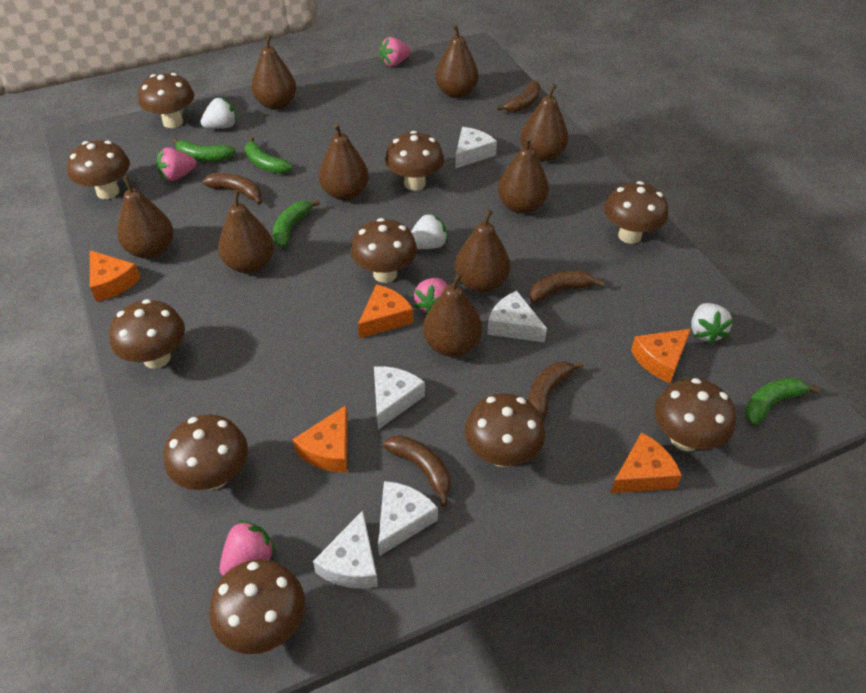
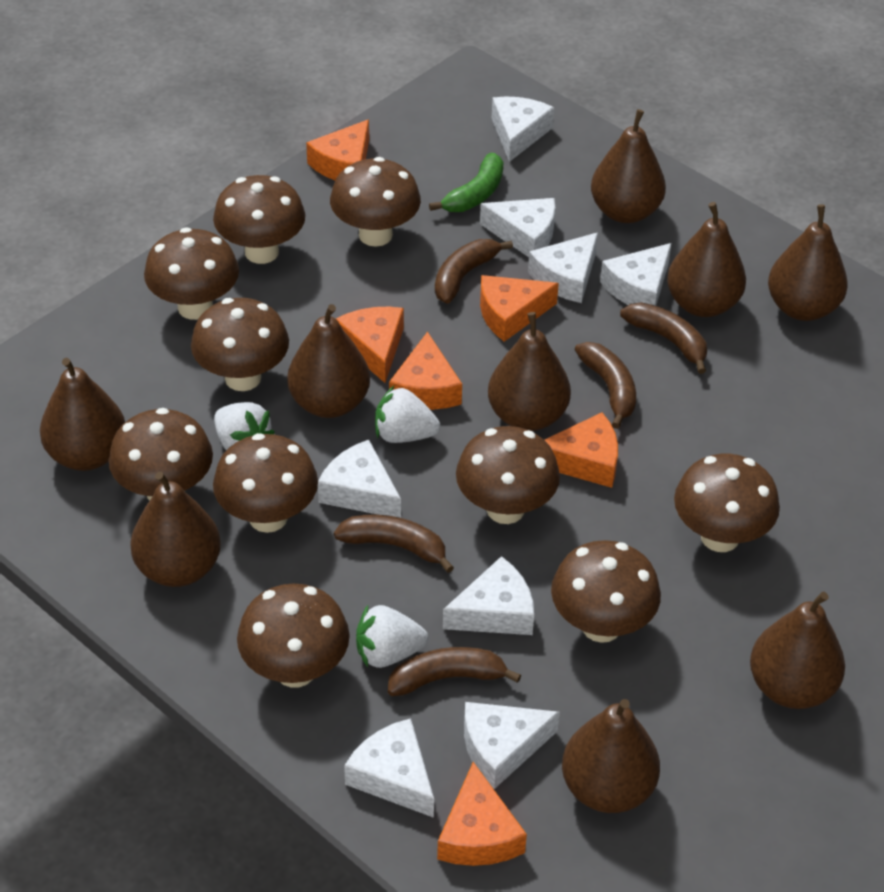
green banana: [173,138,236,161] [245,137,293,174] [273,200,320,247] [745,378,820,425] = 4 -> [429,153,503,212] = 1
orange cheese: [90,250,141,302] [293,405,348,472] [358,284,413,338] [611,432,682,493] [631,329,691,383] = 5 -> [306,119,369,180] [336,307,404,383] [389,331,462,410] [437,762,527,866] [480,275,559,342] [545,412,618,488] = 6
pink strawberry: [157,147,197,181] [220,520,276,576] [379,37,411,66] [414,278,448,314] = 4 -> none = 0
white cheese: [313,511,378,589] [374,366,425,430] [378,481,438,556] [455,127,497,169] [487,291,547,342] = 5 -> [318,440,401,518] [344,718,434,818] [443,556,534,635] [464,702,560,789] [480,198,555,257] [492,96,554,162] [528,232,598,303] [600,243,671,306] = 8

